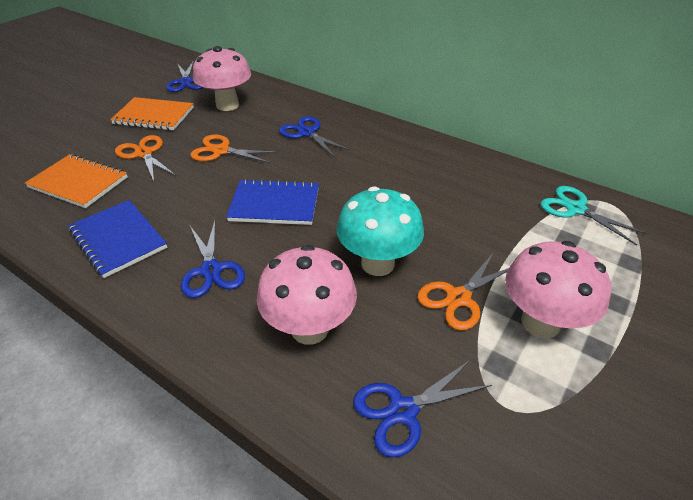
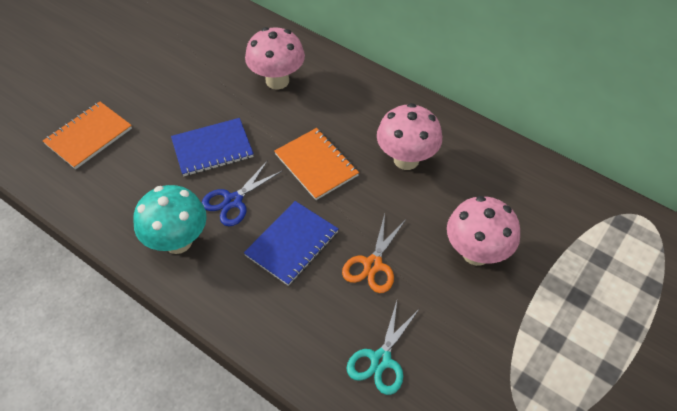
blue scissors: [166,61,204,92] [181,221,245,298] [279,116,351,157] [353,360,492,458] = 4 -> [202,160,283,226] = 1
orange scissors: [115,135,176,181] [191,135,278,163] [417,252,509,330] = 3 -> [342,214,405,293] = 1

